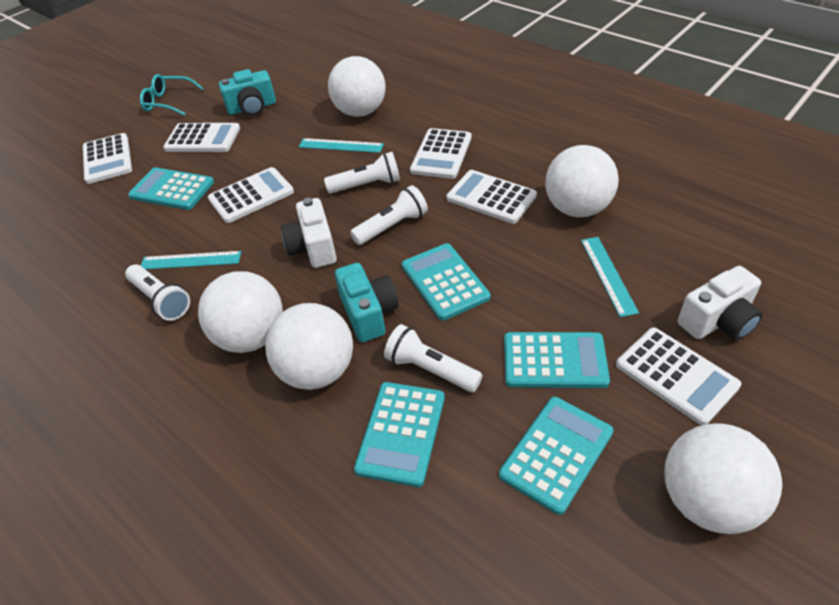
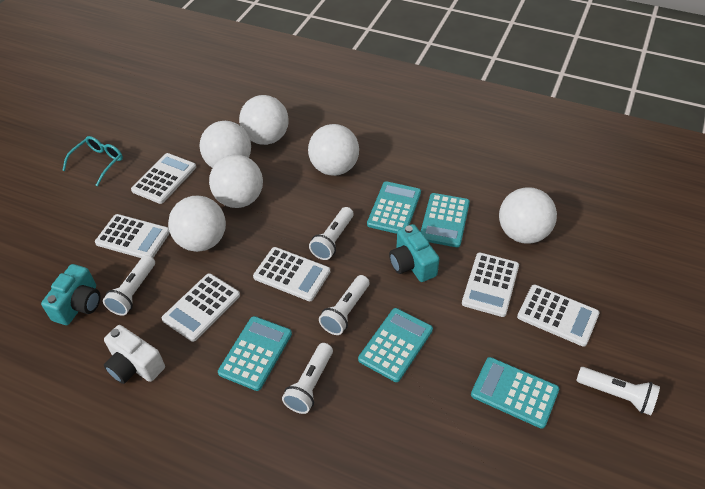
turquoise ruler: [141,251,241,269] [299,138,384,153] [581,237,639,317] = 3 -> none = 0
white ball: [198,271,283,353] [265,303,353,390] [328,56,386,117] [545,145,619,217] [664,423,782,534] = 5 -> [168,196,226,252] [200,121,251,168] [209,154,263,208] [239,95,289,145] [308,124,359,176] [499,187,557,244] = 6
white camera: [281,198,337,268] [678,266,763,340] = 2 -> [104,325,165,384] = 1
white flashlight: [125,264,190,321] [324,152,400,194] [350,185,428,245] [384,324,482,392] = 4 -> [103,255,155,316] [282,343,333,414] [309,207,354,260] [319,275,370,335] [576,367,660,415] = 5

